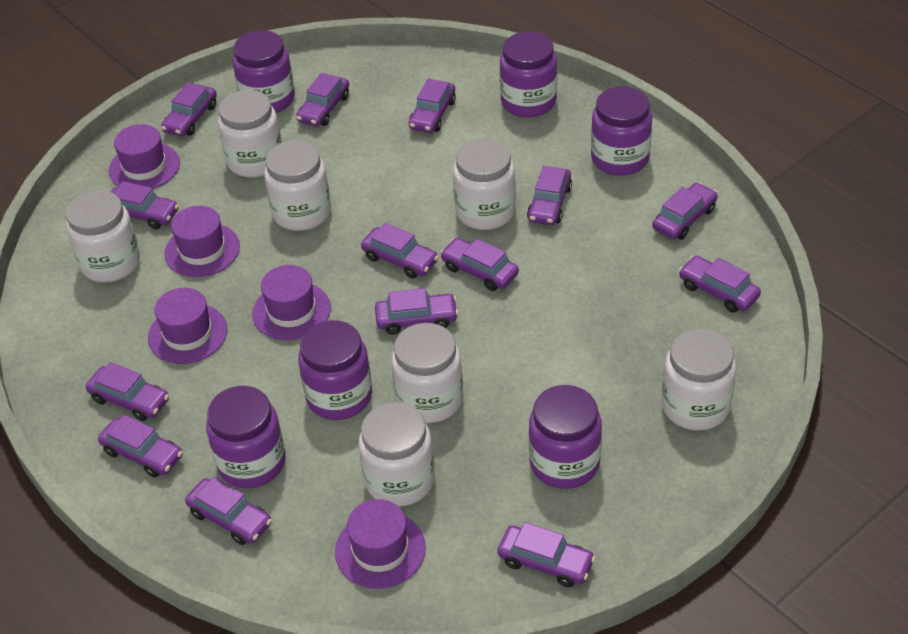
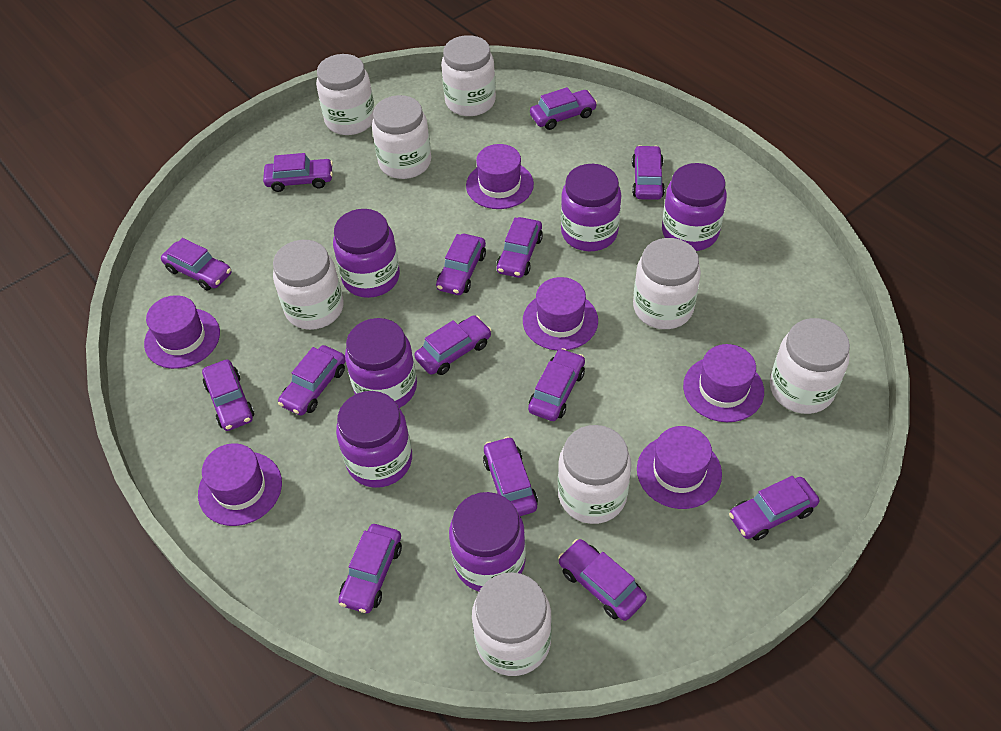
purple hat: [109,124,180,189] [148,288,227,364] [164,206,240,277] [252,265,331,340] [335,499,426,589] = 5 -> [144,295,220,369] [198,443,282,526] [466,144,534,209] [523,277,598,351] [637,426,722,509] [683,344,764,422] = 6
white jar: [66,190,140,283] [218,90,282,178] [264,140,331,231] [359,402,435,506] [391,323,463,423] [453,139,516,230] [661,329,736,431] = 7 -> [273,240,344,330] [316,54,374,135] [372,95,431,179] [441,35,496,116] [472,572,552,676] [558,425,632,524] [633,238,701,329] [770,318,850,414] = 8

